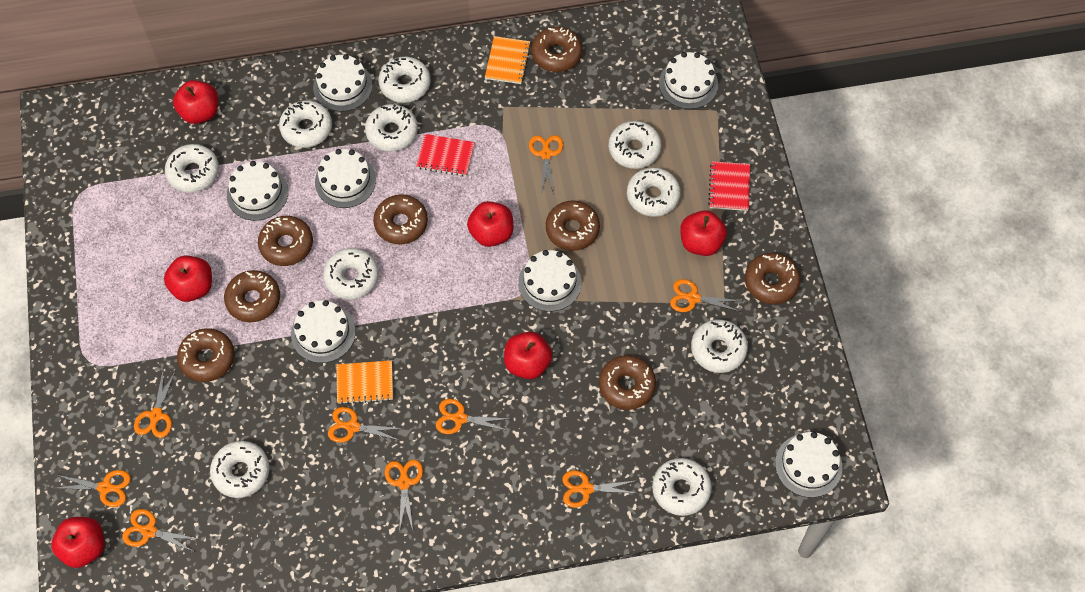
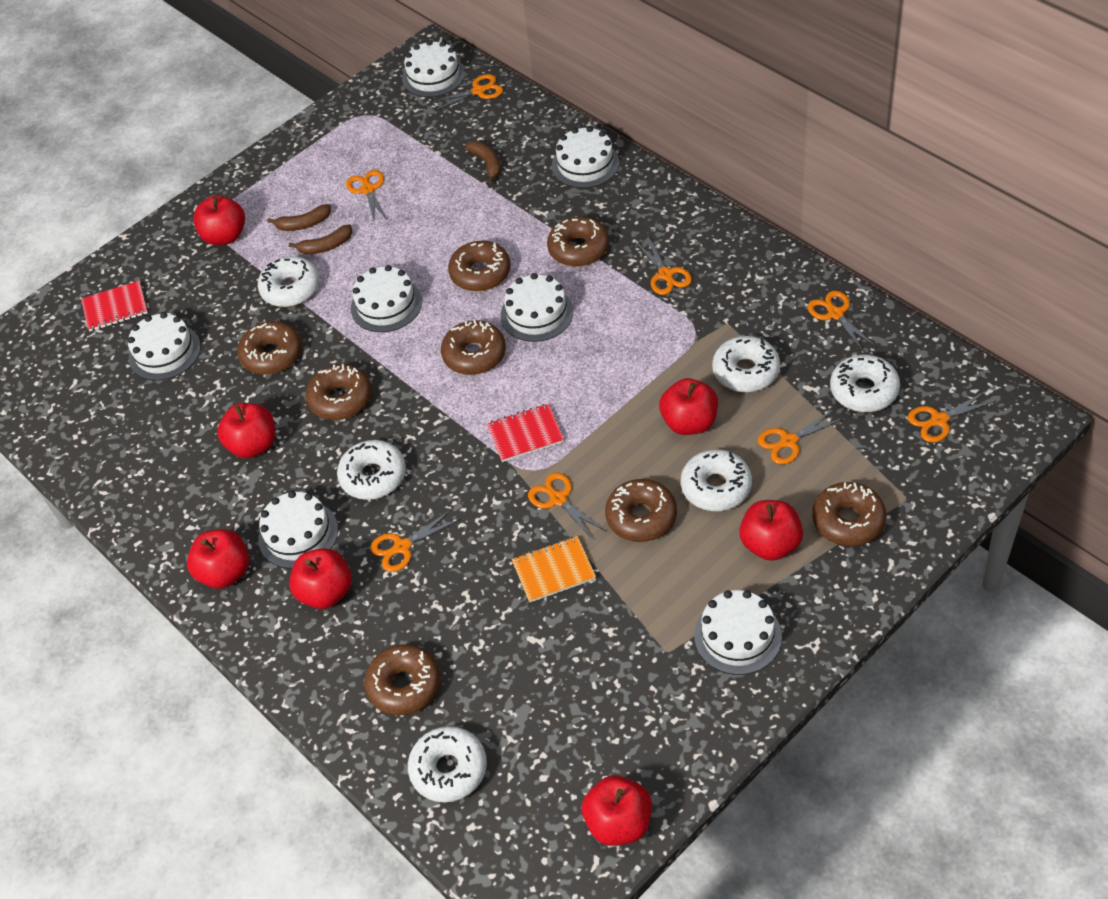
brown banana: none = 0 -> [267,204,331,231] [289,224,352,254] [465,141,501,184] = 3
orange notebook: [336,360,393,404] [485,36,531,84] = 2 -> [512,536,596,603] = 1
orange scissors: [55,470,131,507] [122,509,197,552] [134,368,176,438] [328,407,404,443] [385,460,423,532] [436,399,508,434] [529,135,564,194] [562,470,639,508] [670,279,743,312] = 9 -> [346,170,388,221] [370,510,460,572] [431,74,503,111] [528,473,605,540] [635,236,692,295] [758,408,845,465] [808,291,877,353] [908,391,997,443] = 8
red apple: [51,517,104,568] [164,255,212,302] [173,80,218,124] [467,201,513,247] [504,332,552,379] [680,210,727,256] = 6 -> [187,529,249,589] [193,195,245,245] [217,403,275,459] [289,548,352,609] [582,775,652,846] [659,378,718,435] [739,500,803,561] = 7
white donut: [165,144,219,193] [210,441,270,498] [279,100,332,148] [323,248,379,300] [365,104,418,152] [379,56,430,103] [609,121,661,169] [627,167,681,217] [652,458,712,516] [691,320,748,373] = 10 -> [258,256,320,307] [337,440,406,500] [408,726,487,803] [681,449,752,511] [712,336,780,392] [830,355,900,412] = 6

